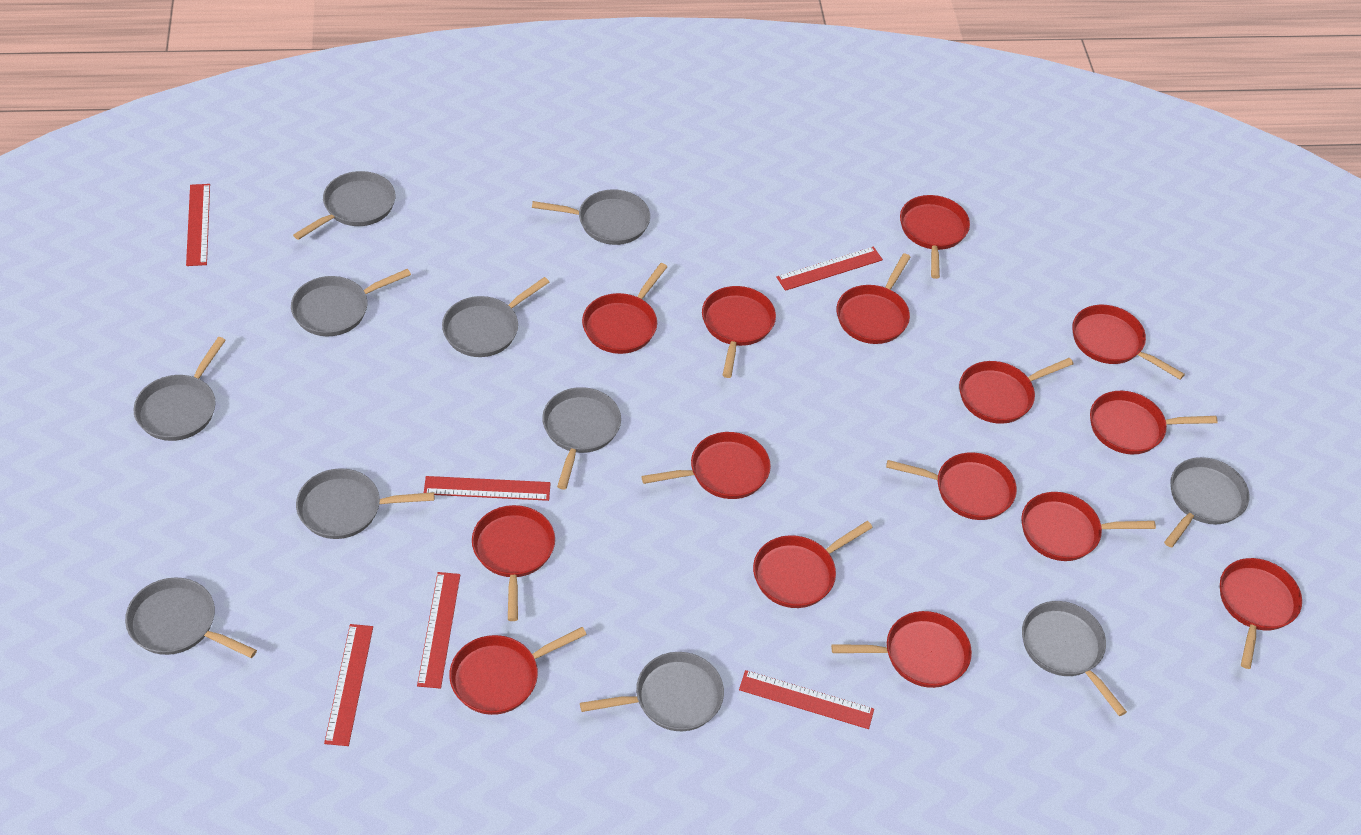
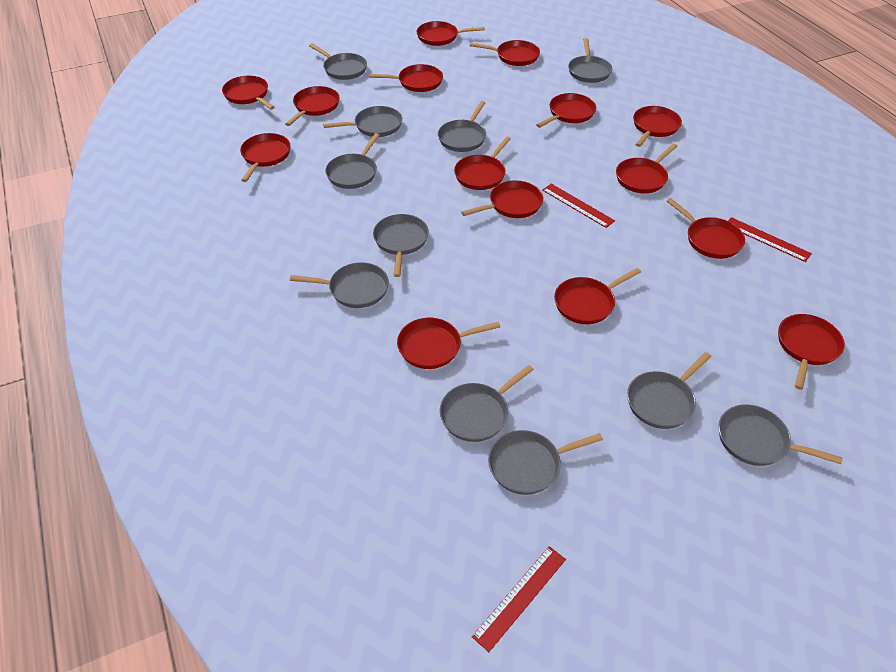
red ruler: [186,184,210,266] [324,624,373,746] [417,572,460,689] [424,476,551,501] [739,670,874,729] [776,247,883,291] = 6 -> [472,546,566,652] [542,184,615,228] [728,217,812,262] = 3

